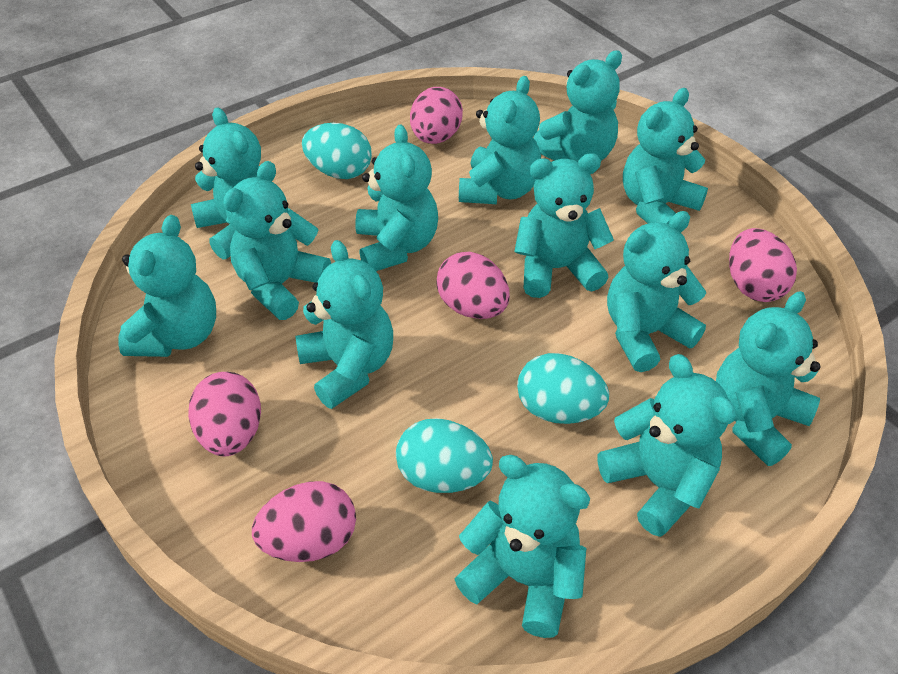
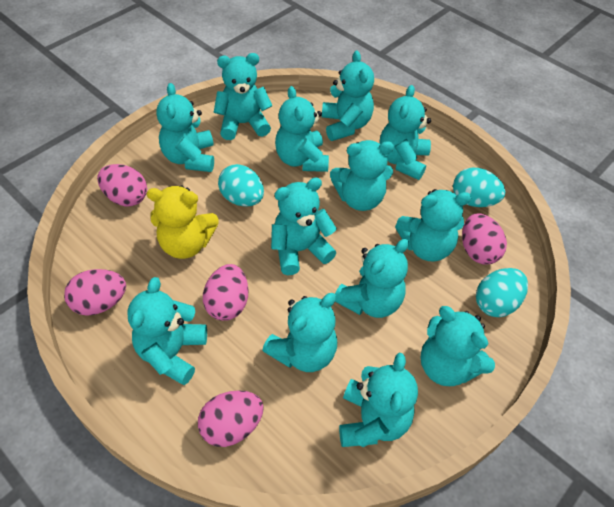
yellow teddy bear: none = 0 -> [147,185,219,259] = 1

